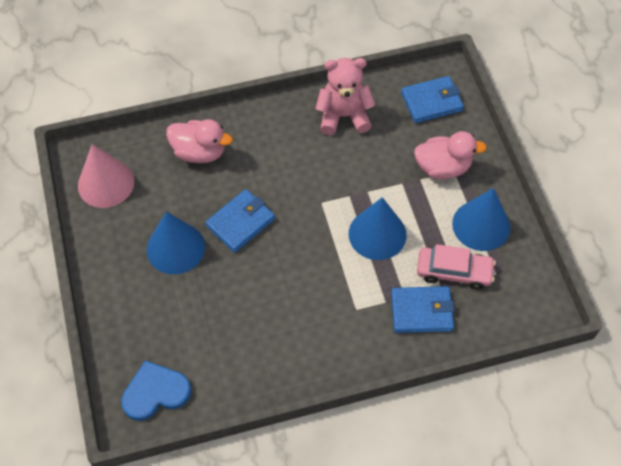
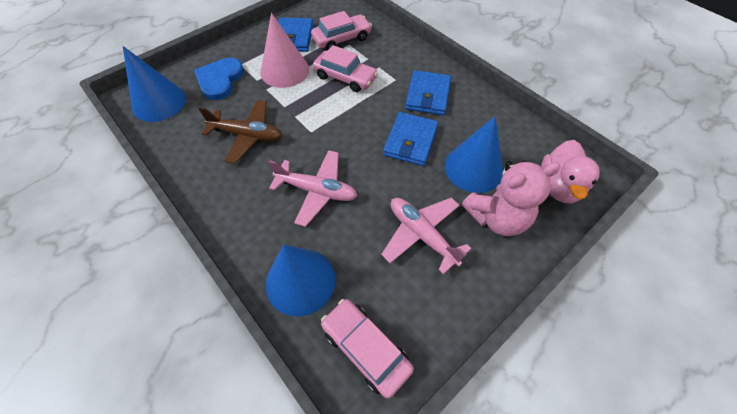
brown plane: none = 0 -> [199,100,282,164] = 1
pink car: [417,244,496,290] = 1 -> [311,11,372,51] [313,45,378,92] [321,299,414,399] = 3
pink duck: [166,119,233,163] [414,131,487,180] = 2 -> [541,140,600,203] = 1
pink plane: none = 0 -> [269,150,357,227] [381,198,472,274] = 2

